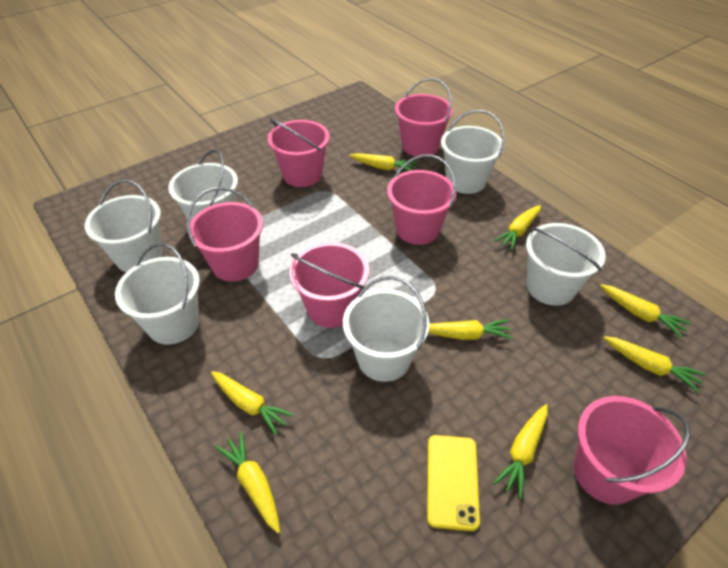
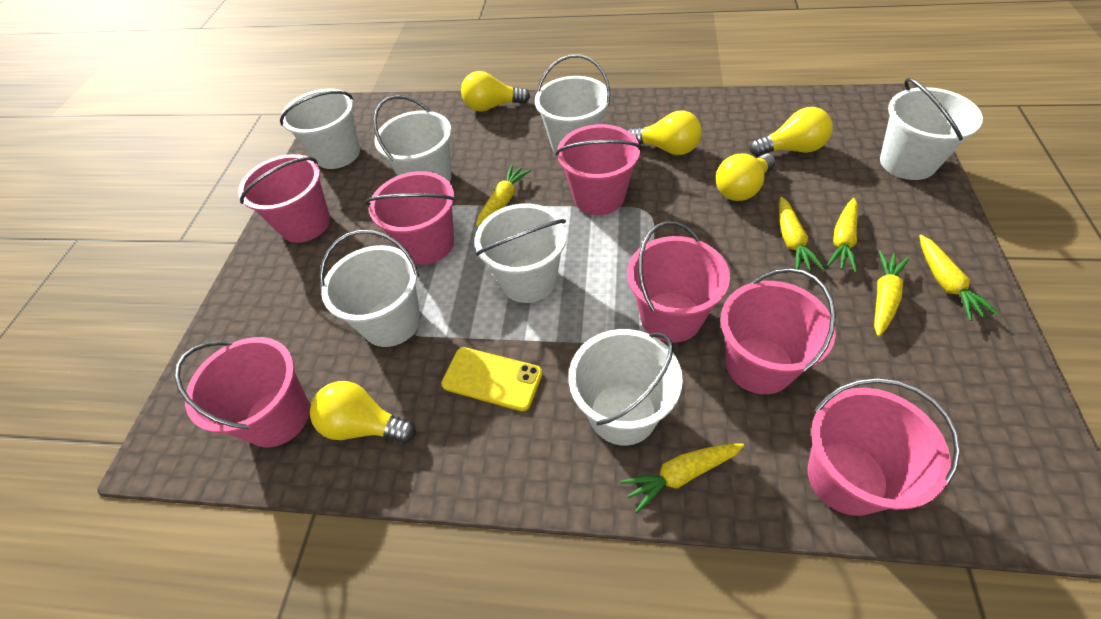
pink bucket: [187,187,263,282] [268,119,330,187] [290,242,369,328] [387,154,456,245] [395,78,453,157] [574,396,690,505] = 6 -> [174,337,310,447] [238,154,330,243] [365,171,456,264] [556,124,642,215] [627,221,730,343] [721,268,836,394] [807,378,960,516] = 7
white bucket: [85,179,163,272] [115,243,200,345] [168,149,238,222] [343,276,429,382] [441,110,505,194] [526,223,605,306] = 6 -> [280,89,360,169] [320,230,420,347] [373,95,451,182] [475,204,567,303] [535,54,610,154] [568,329,683,446] [880,78,983,180] = 7
yellow carrot: [211,371,294,435] [216,432,280,534] [350,153,417,171] [428,319,513,340] [493,404,548,499] [494,205,541,251] [600,284,691,338] [604,336,705,393] = 8 -> [476,164,531,226] [620,443,744,513] [779,197,824,271] [827,198,858,273] [874,250,909,337] [919,235,999,321] = 6
yellow light bulb: none = 0 -> [310,381,416,443] [461,71,530,112] [628,111,702,155] [716,153,776,201] [750,107,833,157] = 5

